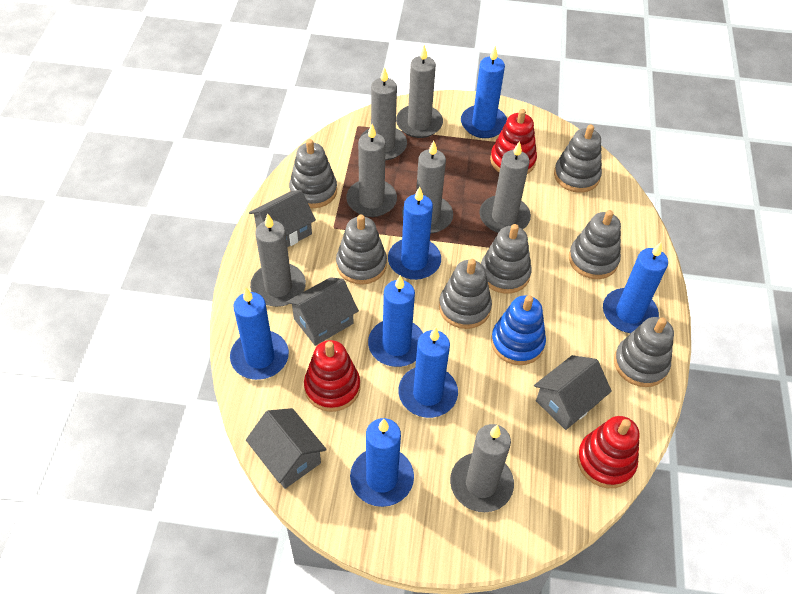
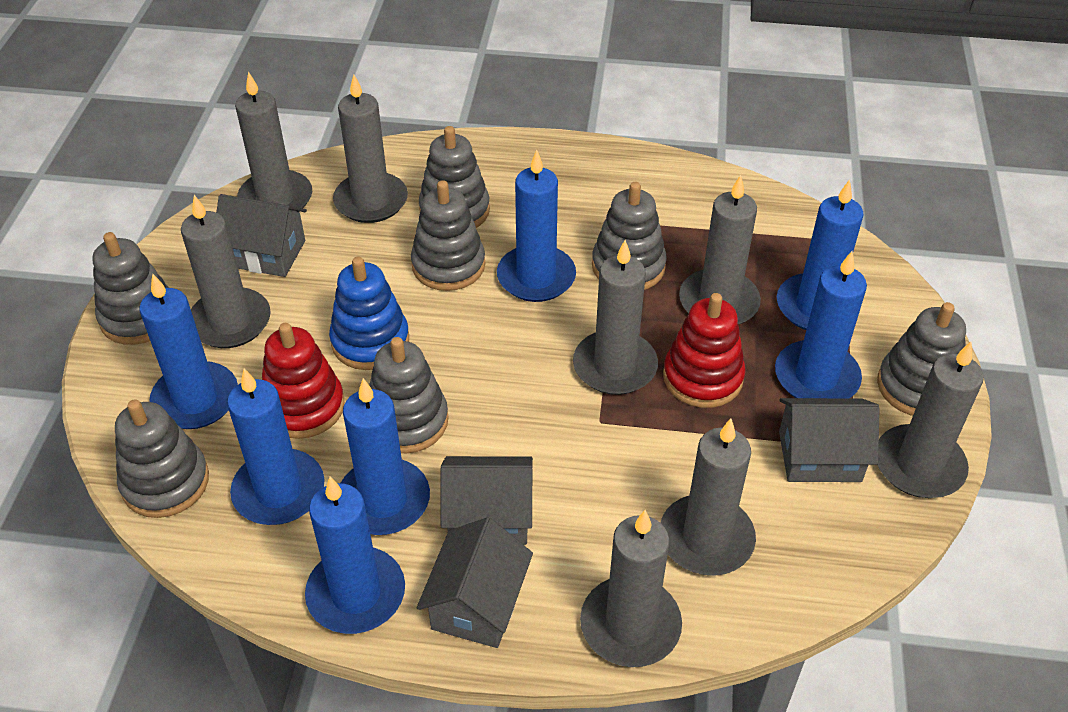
grey candle: [250,213,306,307] [346,124,397,217] [360,67,407,160] [396,45,443,138] [402,141,453,234] [450,424,514,512] [479,141,531,233] = 7 -> [181,195,271,348] [235,72,312,212] [333,74,408,223] [573,240,658,395] [580,510,682,667] [660,418,756,576] [679,175,761,325] [878,342,984,498] = 8
red stacking toy: [304,340,360,412] [490,109,537,174] [577,416,640,488] = 3 -> [262,323,344,439] [663,293,746,408] = 2

